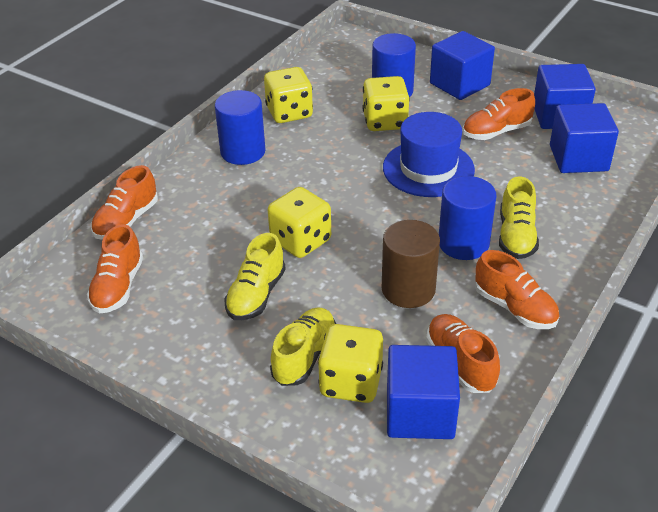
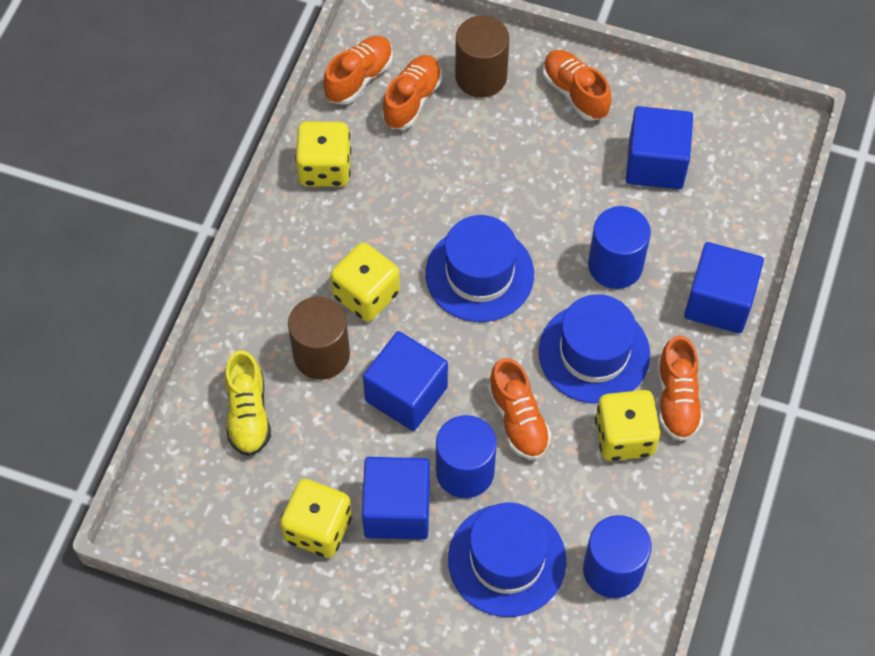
blue hat: [383,112,475,197] = 1 -> [426,215,534,322] [448,503,566,617] [539,294,650,404] = 3
brown cylinder: [382,220,440,308] = 1 -> [288,297,350,380] [455,15,510,98] = 2
yellow shoe: [224,233,286,320] [270,307,336,386] [499,176,539,259] = 3 -> [225,350,271,456] = 1

